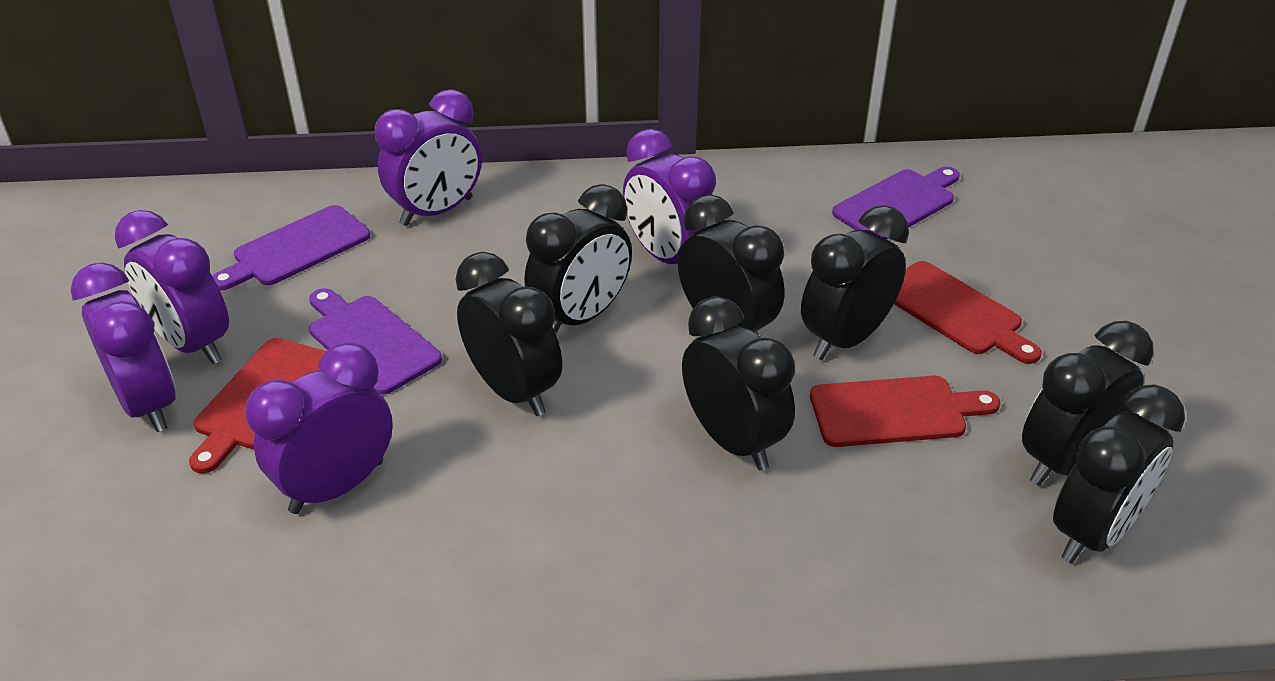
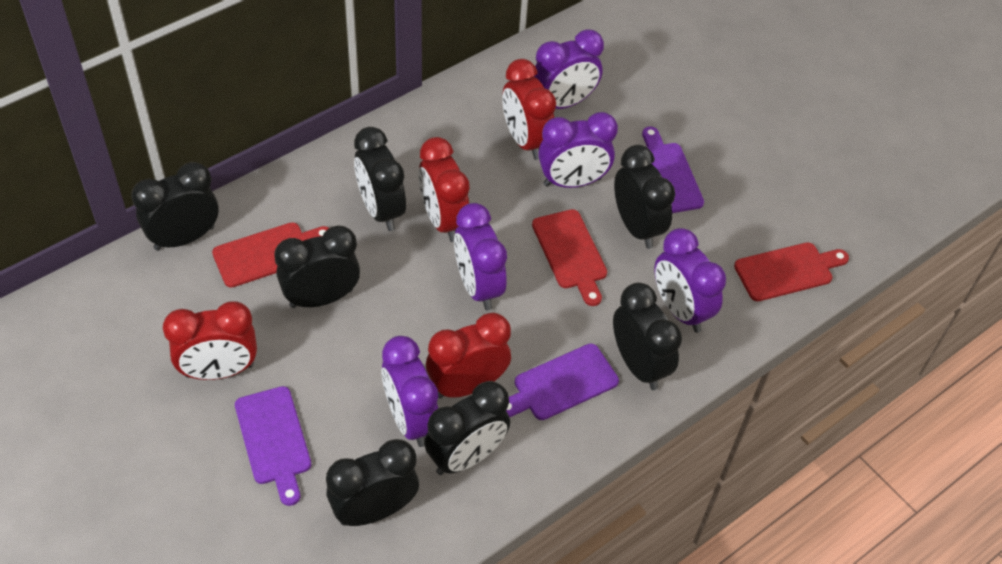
red clock: none = 0 -> [163,302,257,380] [418,137,470,242] [426,312,511,399] [502,59,556,160] = 4

